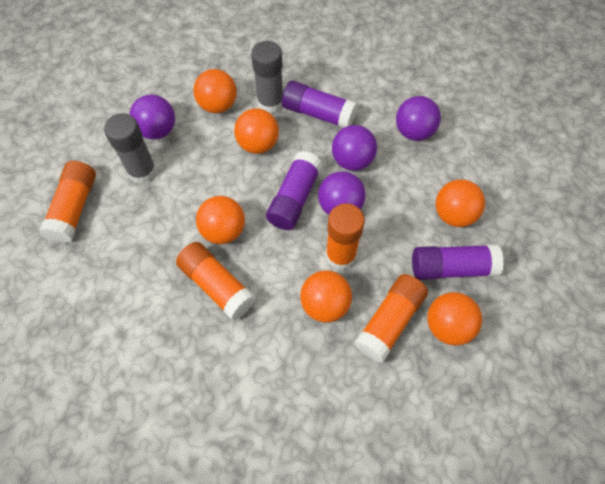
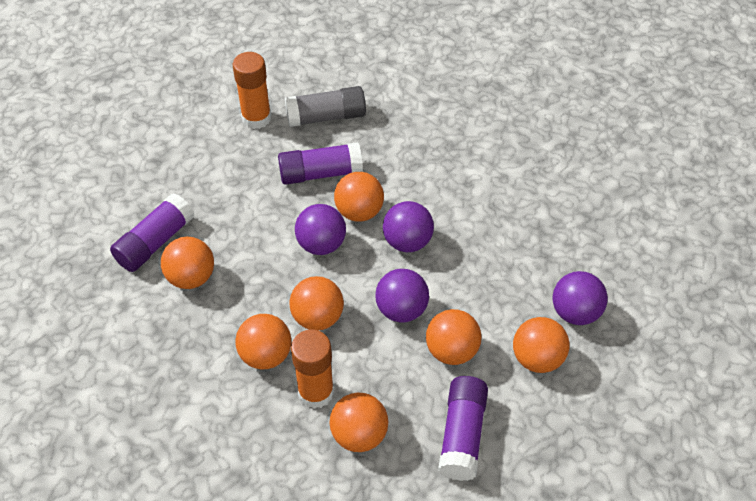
grey glue stick: [104,113,157,184] [251,41,283,114] = 2 -> [285,86,366,127] = 1
orange ball: [193,69,237,113] [196,196,245,244] [234,108,279,154] [300,270,352,323] [427,292,482,346] [436,179,485,227] = 6 -> [161,237,214,289] [235,314,291,370] [290,276,344,331] [330,393,388,452] [334,172,384,222] [426,309,482,365] [513,317,569,373] = 7
orange glue stick: [39,161,96,243] [176,242,256,321] [326,204,365,270] [355,274,428,363] = 4 -> [233,52,271,129] [291,329,334,409] = 2

